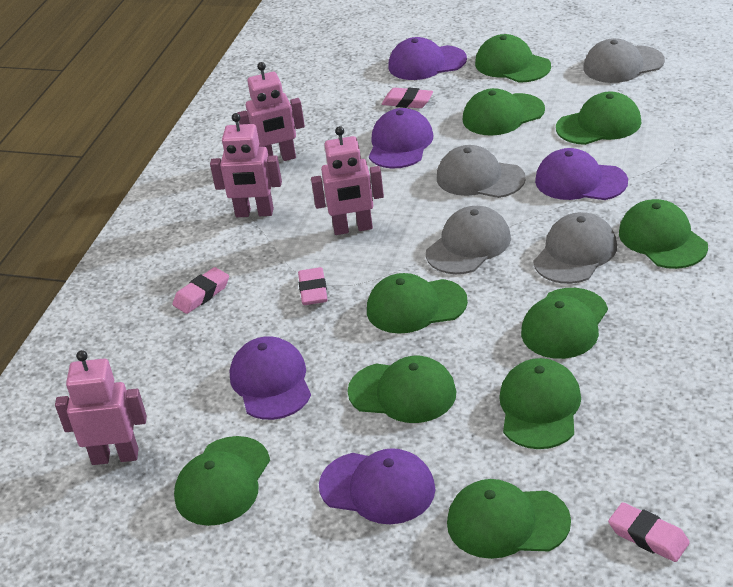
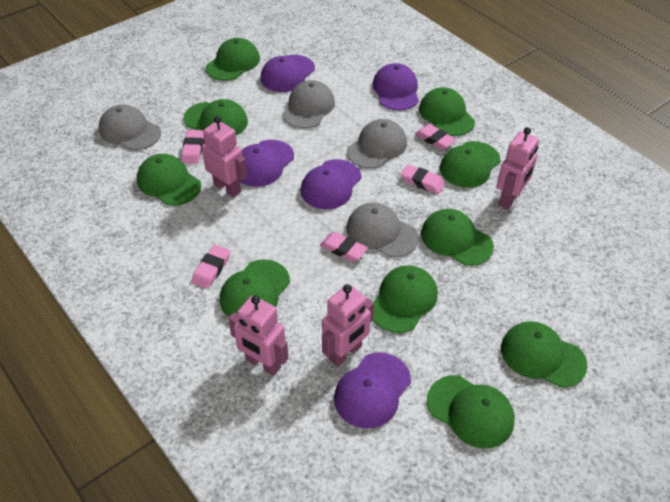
pink eraser: [172,267,229,314] [298,267,328,305] [382,88,433,108] [608,502,690,562] = 4 -> [181,130,204,164] [192,245,230,289] [320,232,368,262] [401,164,445,194] [415,124,456,150] = 5

